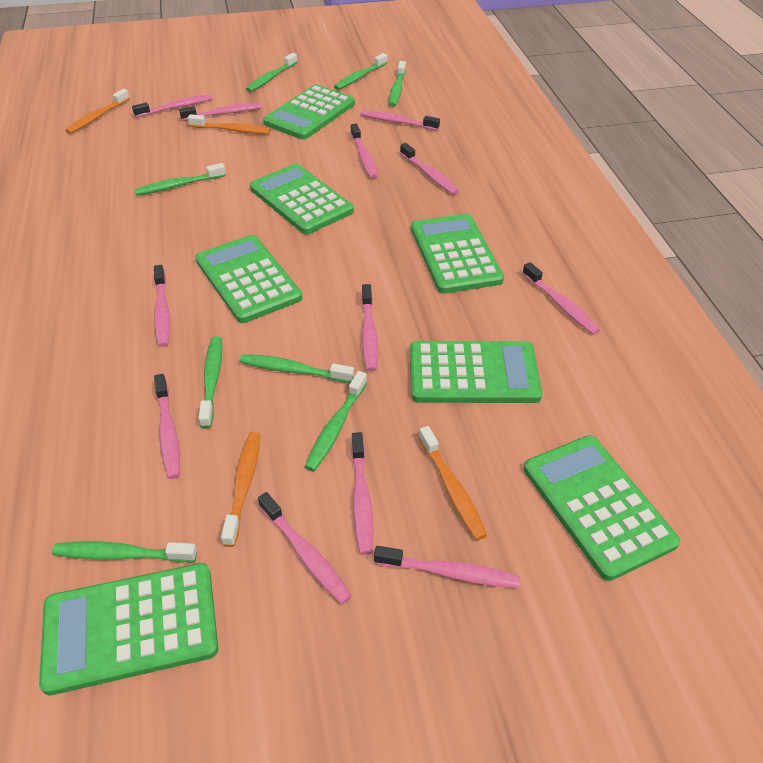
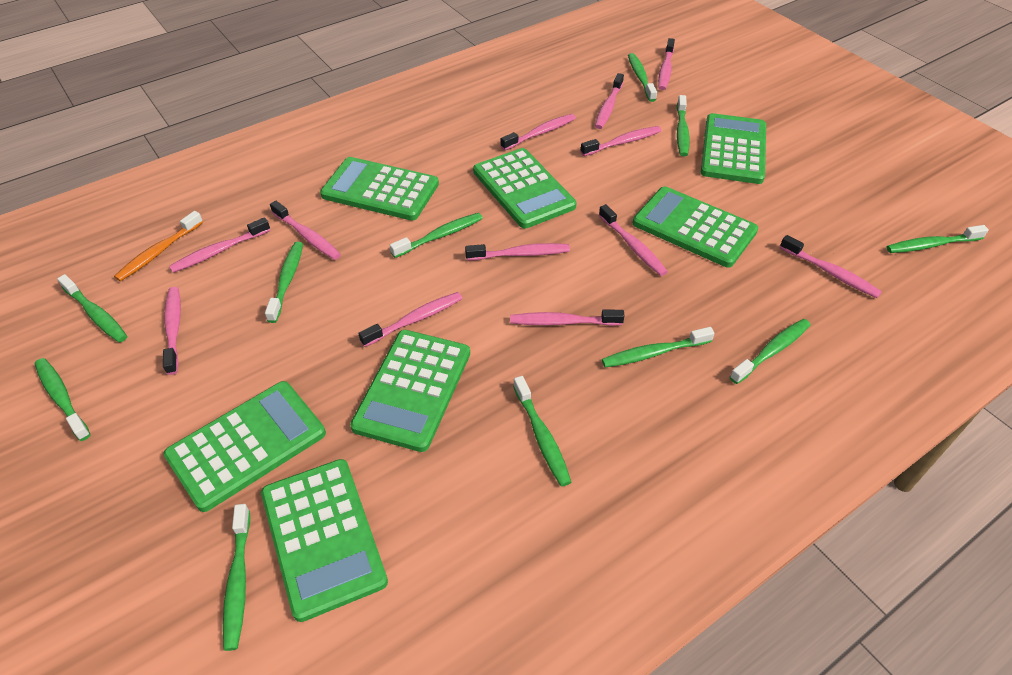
green toothbrush: [52,541,197,562] [135,163,226,196] [199,336,222,428] [239,354,354,383] [246,53,298,92] [305,371,367,471] [334,53,388,90] [389,61,406,107] = 8 -> [35,358,91,441] [57,274,127,343] [223,504,250,651] [265,242,303,323] [390,213,483,258] [513,376,571,487] [602,327,715,368] [628,53,657,102] [677,95,690,156] [730,319,810,384] [886,225,989,253] = 11
orange toothbrush: [65,89,130,134] [188,114,271,134] [221,432,260,547] [419,426,487,540] = 4 -> [114,211,203,281] = 1

